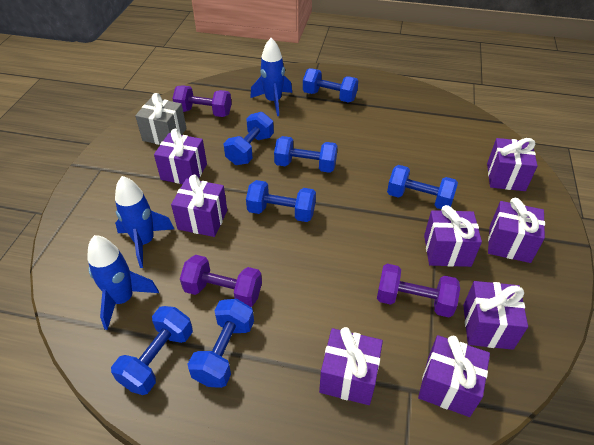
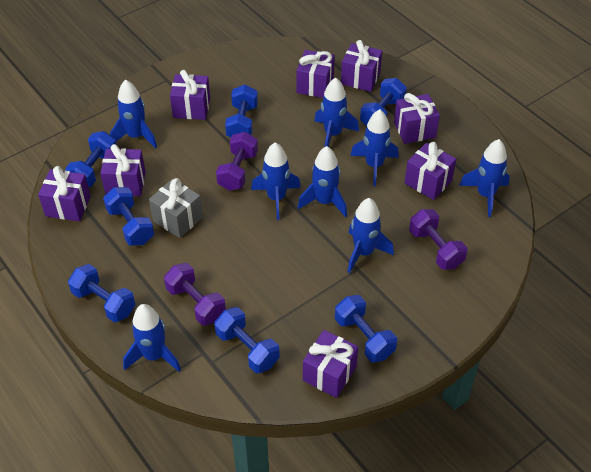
blue rocket: [87,235,159,330] [115,176,174,268] [250,38,292,116] = 3 -> [110,80,157,148] [123,304,181,372] [251,142,301,220] [297,146,347,217] [314,78,359,147] [348,198,394,273] [350,109,399,186] [459,139,510,217] = 8

